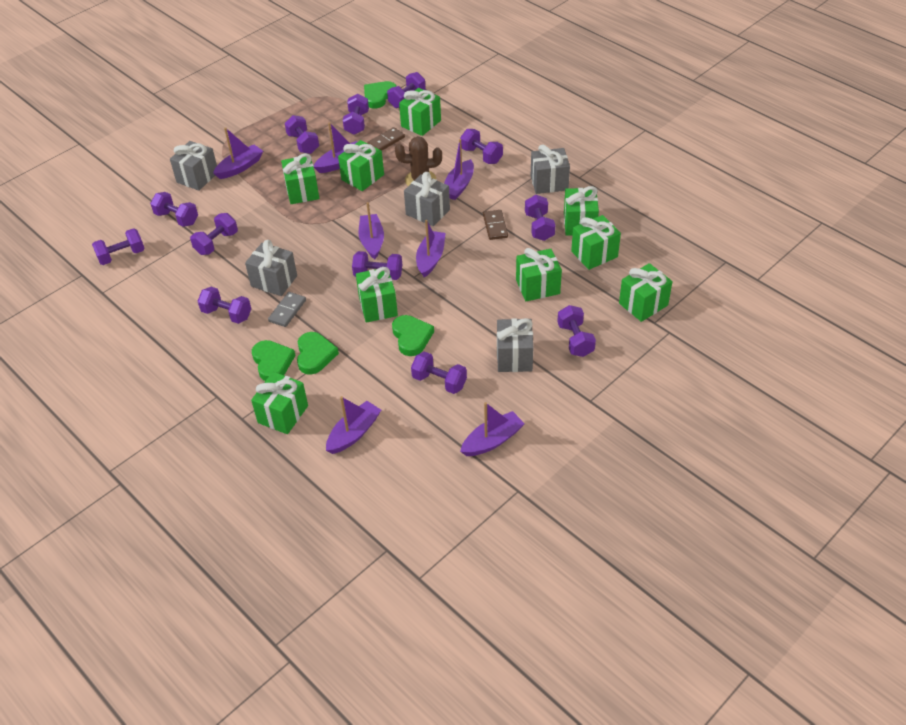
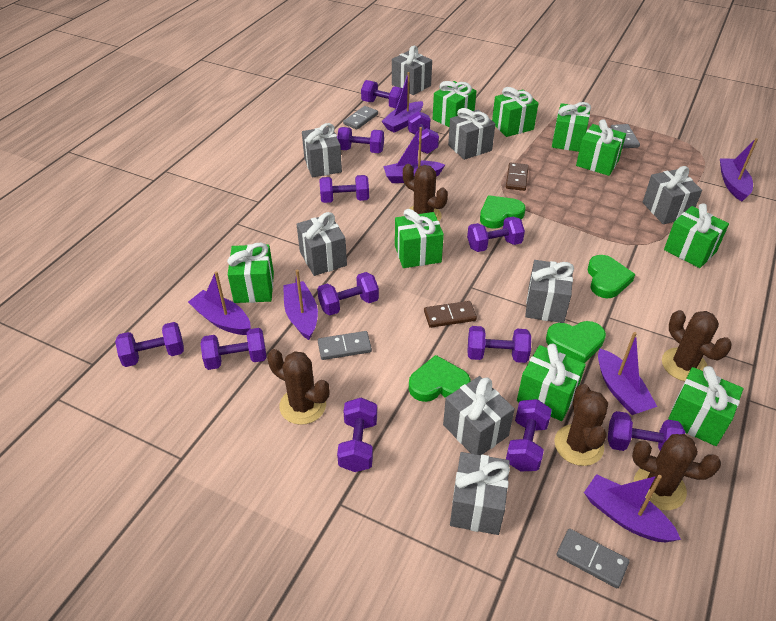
brown cactus: [395,136,442,186] = 1 -> [267,349,329,425] [403,164,448,221] [554,384,608,466] [632,434,721,510] [662,310,732,381] = 5
grey domino: [268,292,306,327] = 1 -> [318,331,372,360] [343,106,378,129] [556,529,629,588] [610,124,640,148] = 4
grey gift: [170,141,217,191] [245,240,297,296] [404,172,450,226] [497,318,533,372] [531,145,570,194] = 5 -> [297,212,347,276] [302,123,342,178] [392,46,432,95] [443,376,515,455] [448,108,495,160] [450,452,510,535] [525,260,574,323] [643,166,702,224] = 8

